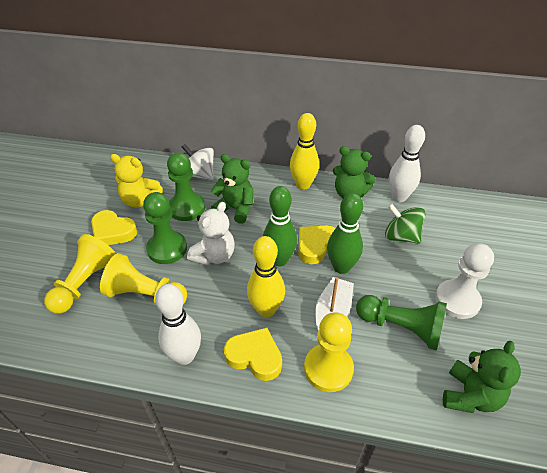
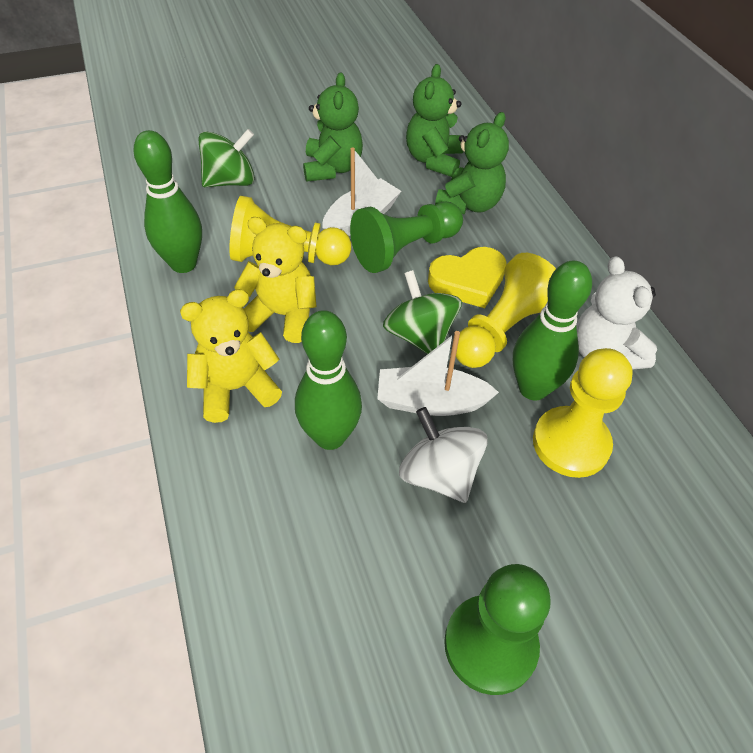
green bowling pin: [263,186,297,266] [327,193,363,274] = 2 -> [134,130,202,273] [295,310,362,450] [513,261,592,400] = 3
green pawn: [143,192,187,264] [167,152,205,221] [356,295,447,351] = 3 -> [350,201,463,273] [444,564,551,695] = 2
green spinning top: [385,203,425,244] = 1 -> [198,129,255,187] [383,270,462,354] = 2
white boat: [315,277,354,330] = 1 -> [322,147,401,236] [377,331,499,416] = 2
white bowling pin: [155,284,201,365] [389,125,425,202] = 2 -> none = 0
white pawn: [435,243,494,319] = 1 -> none = 0
yellow bowling pin: [247,236,285,318] [290,113,319,190] = 2 -> none = 0
yellow heart: [91,210,137,245] [224,328,282,381] [298,225,336,264] = 3 -> [428,247,507,308] = 1
yellow teddy bear: [110,154,164,208] = 1 -> [180,289,282,423] [234,217,316,343] = 2

